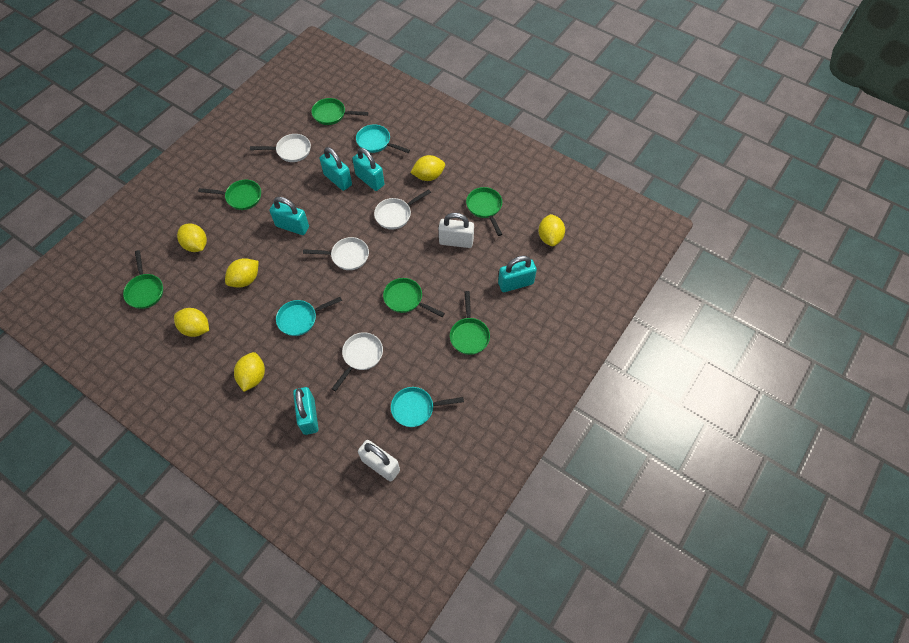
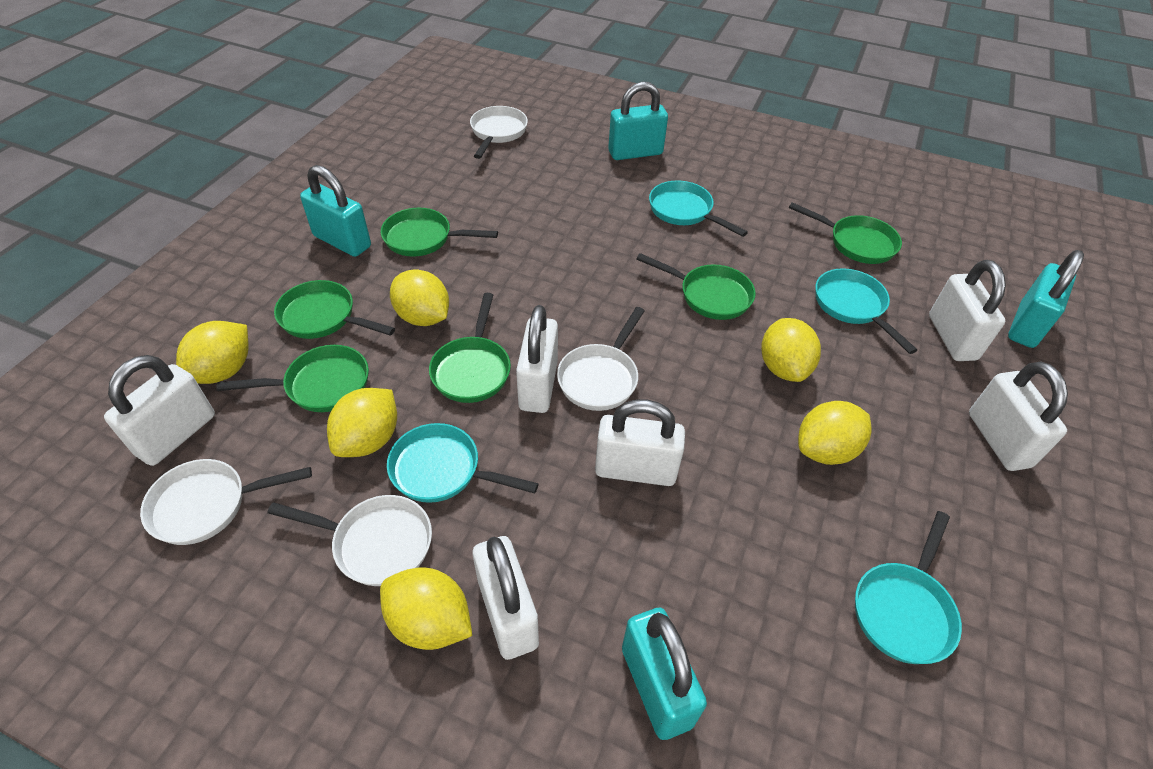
turquoise padlock: [270,197,309,235] [293,387,318,435] [320,147,352,191] [352,148,385,191] [498,256,537,292] = 5 -> [300,165,371,257] [608,81,668,160] [622,608,707,740] [1008,250,1084,348] = 4
turquoise pan: [276,297,342,336] [356,124,410,153] [391,387,464,427] = 3 -> [387,423,539,503] [649,180,748,237] [815,268,917,354] [855,511,962,664] = 4
white padlock: [358,440,400,481] [439,213,474,248] = 2 -> [104,355,215,466] [473,536,539,660] [516,305,558,413] [595,399,685,486] [929,260,1006,361] [969,362,1068,471] = 6

